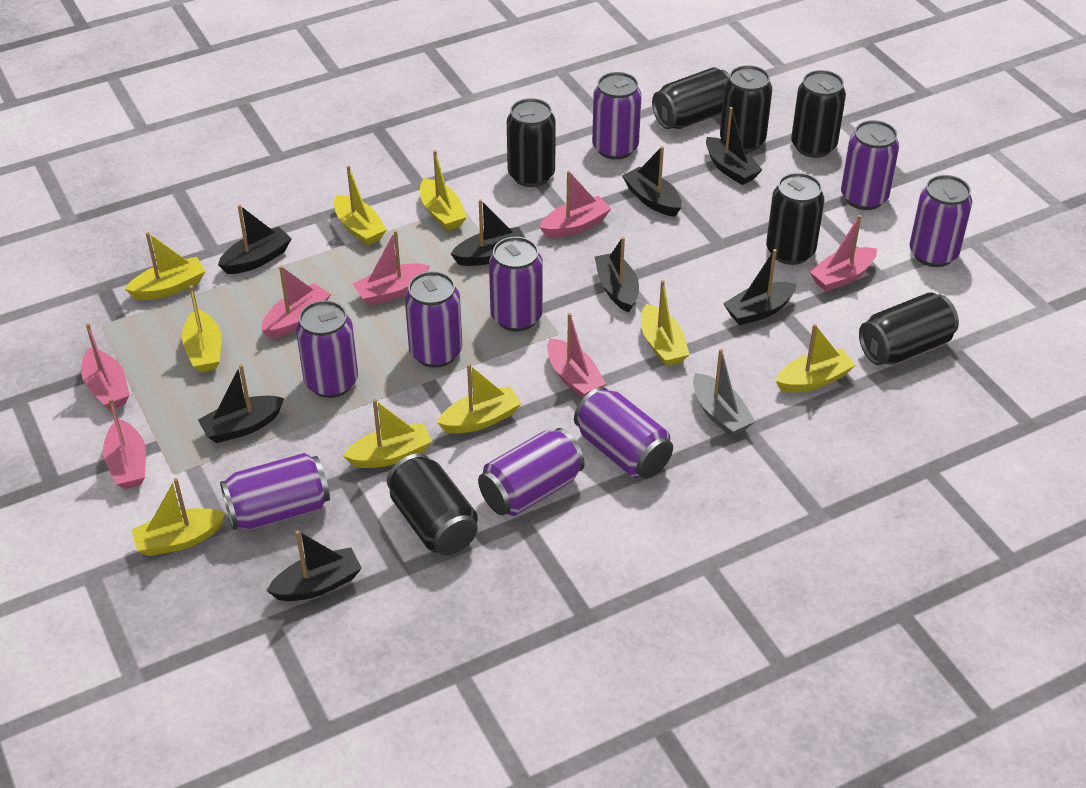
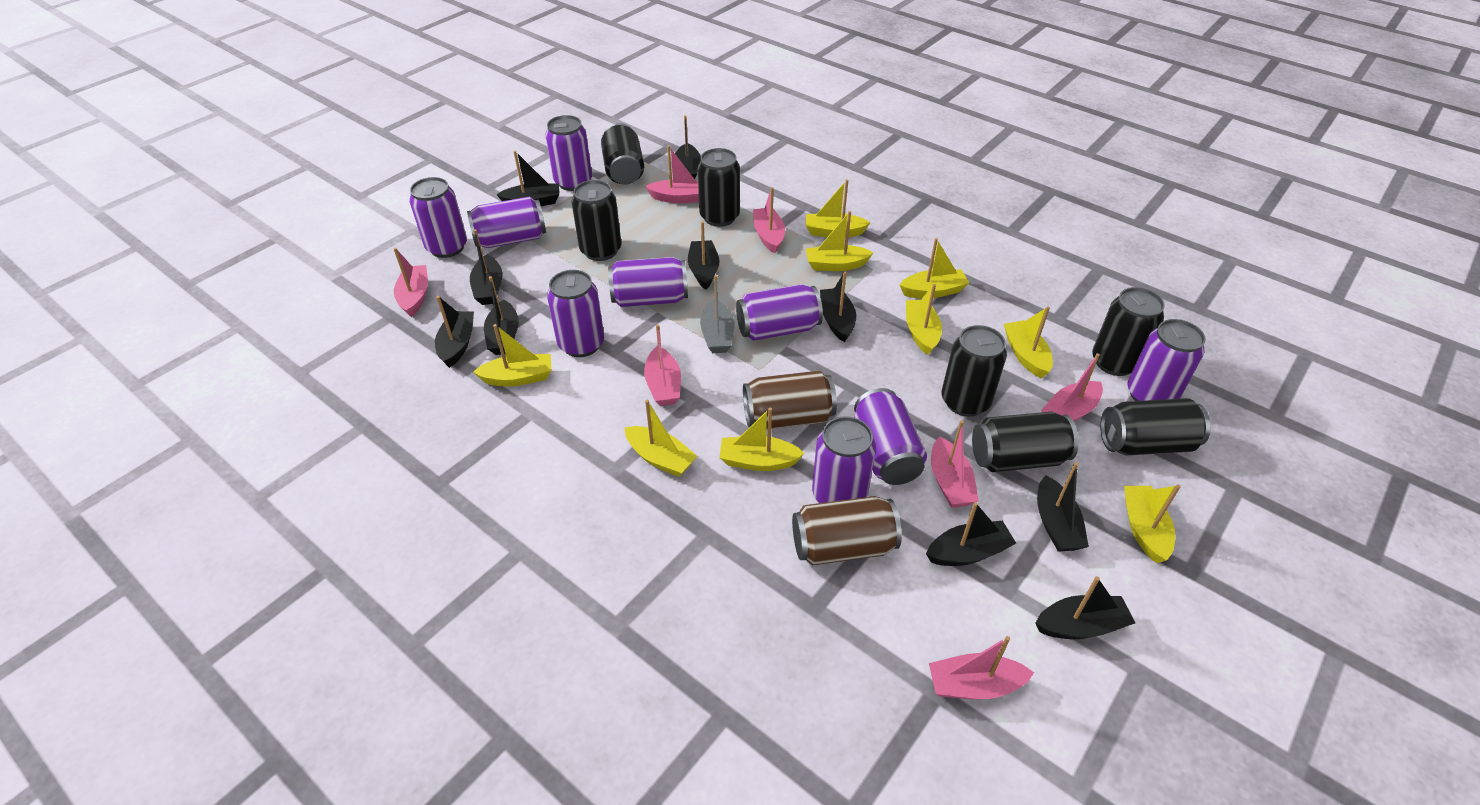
black boat: [198,364,284,443] [218,204,292,274] [267,530,362,601] [451,199,525,266] [595,237,639,313] [622,146,682,217] [706,107,762,185] [723,249,797,325] = 8 -> [435,296,474,368] [470,229,503,305] [484,276,519,355] [497,151,559,206] [675,115,701,179] [688,221,720,290] [820,272,856,342] [926,502,1016,566] [1035,576,1135,639] [1037,462,1089,552] = 10
brown can: none = 0 -> [743,370,837,430] [792,496,902,565] = 2

